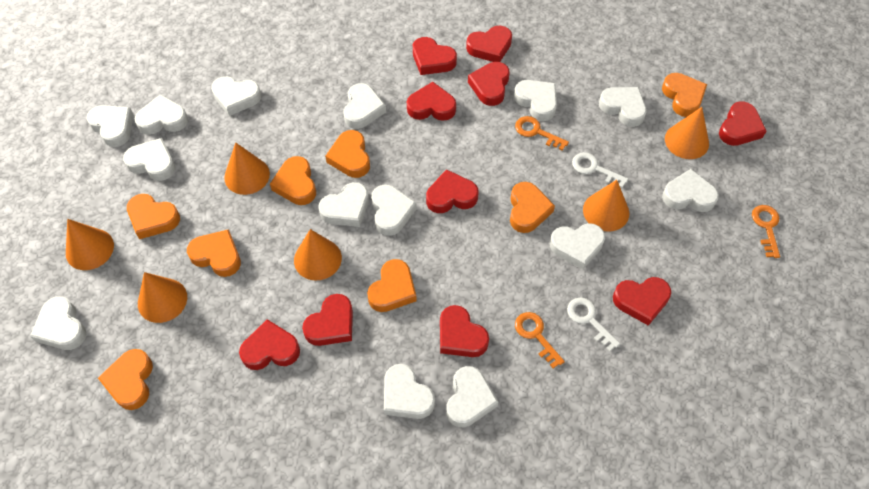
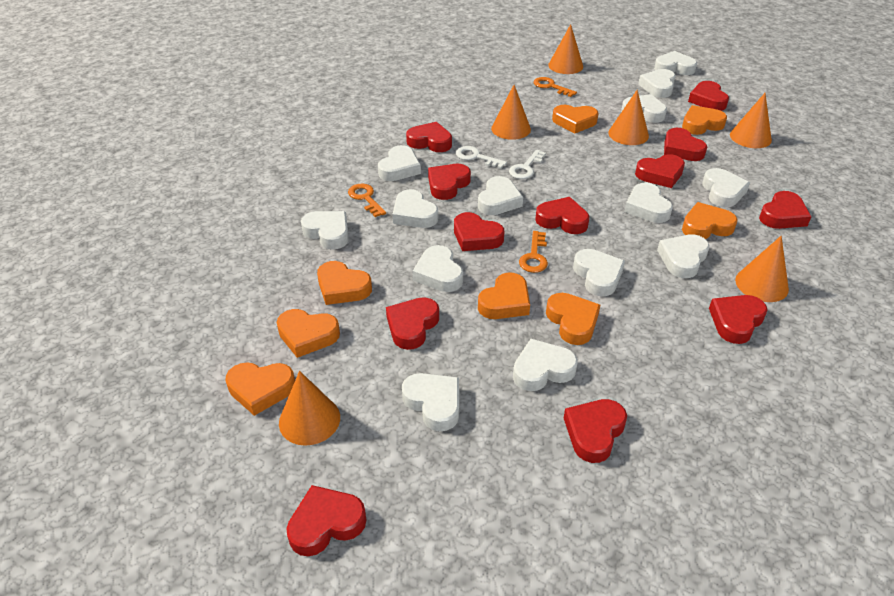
red heart: [239,319,300,370] [302,294,353,346] [407,82,456,121] [413,37,457,75] [426,169,478,213] [440,305,489,357] [466,26,512,62] [468,62,509,106] [613,277,671,326] [719,101,766,146] = 10 -> [287,485,366,556] [386,297,439,350] [406,122,452,152] [428,164,471,200] [454,212,504,251] [535,197,589,234] [564,399,627,463] [635,154,685,188] [664,128,707,161] [688,81,729,111] [709,295,768,344] [759,191,811,229] = 12

